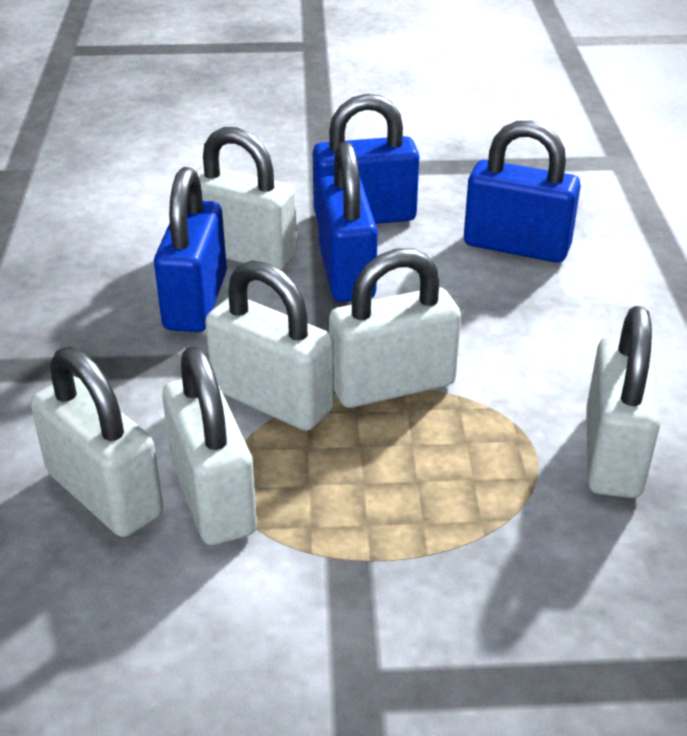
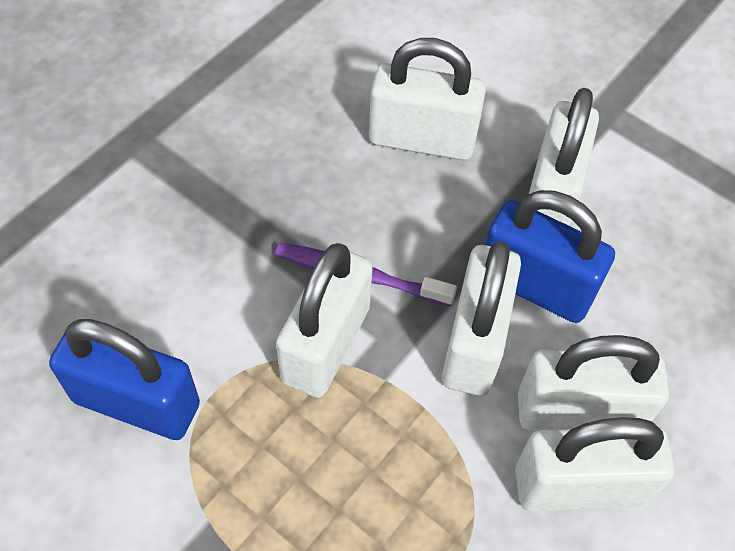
blue padlock: [154,167,227,332] [313,94,420,224] [318,142,378,302] [464,121,581,263] = 4 -> [49,319,200,440] [485,190,615,323] = 2
purple toothbrush: none = 0 -> [275,243,457,307] = 1

